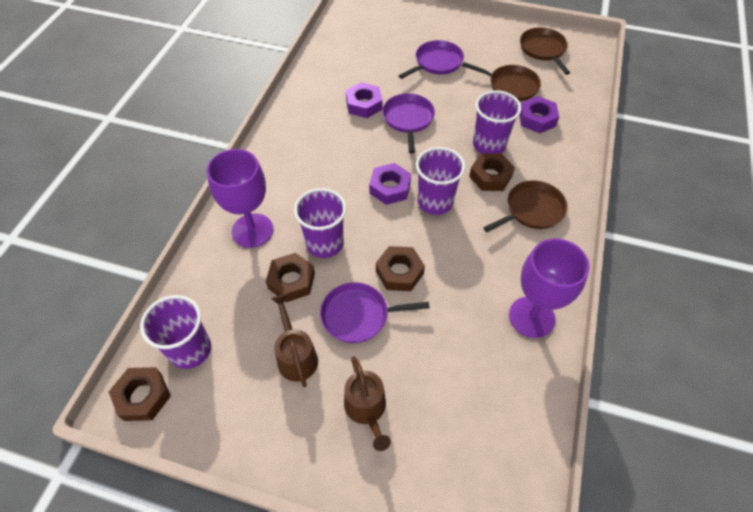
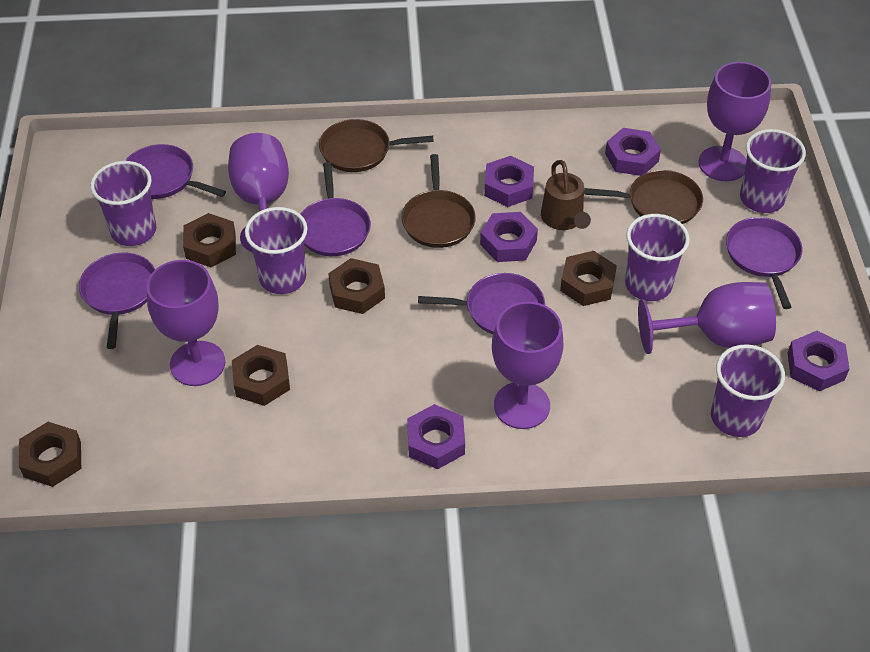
brown nut: [109,367,171,421] [266,253,315,302] [376,246,425,291] [469,153,515,191] = 4 -> [19,422,81,487] [183,213,236,267] [232,345,290,406] [328,258,385,314] [560,251,617,306] = 5
brown watering can: [272,294,318,387] [344,356,391,451] = 2 -> [541,160,591,230] = 1
purple cup: [140,295,211,369] [294,188,346,258] [416,147,465,215] [473,90,522,153] = 4 -> [90,161,156,246] [245,207,308,294] [625,214,690,301] [711,344,785,437] [740,129,806,213] = 5
purple goblet: [207,149,273,248] [509,238,590,338] = 2 -> [146,260,225,386] [228,133,289,252] [492,302,563,429] [638,282,776,354] [699,62,771,181] = 5
purple nut: [346,82,382,118] [369,163,411,205] [519,96,559,133] = 3 -> [407,404,465,469] [480,212,538,262] [484,156,534,207] [605,128,661,176] [788,331,850,391] = 5
purple pan: [320,282,430,343] [382,93,435,153] [399,40,464,79] = 3 -> [79,253,155,349] [125,144,226,199] [301,162,371,256] [418,273,545,334] [726,217,802,309] = 5

